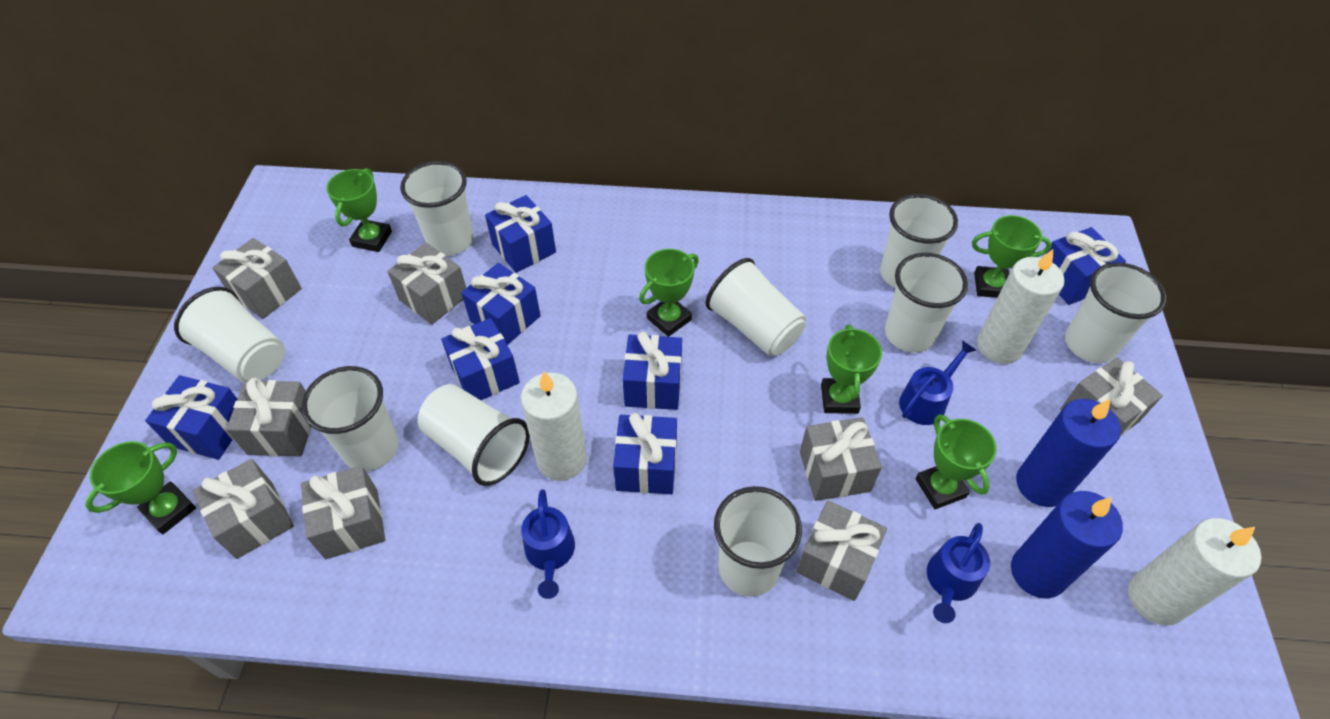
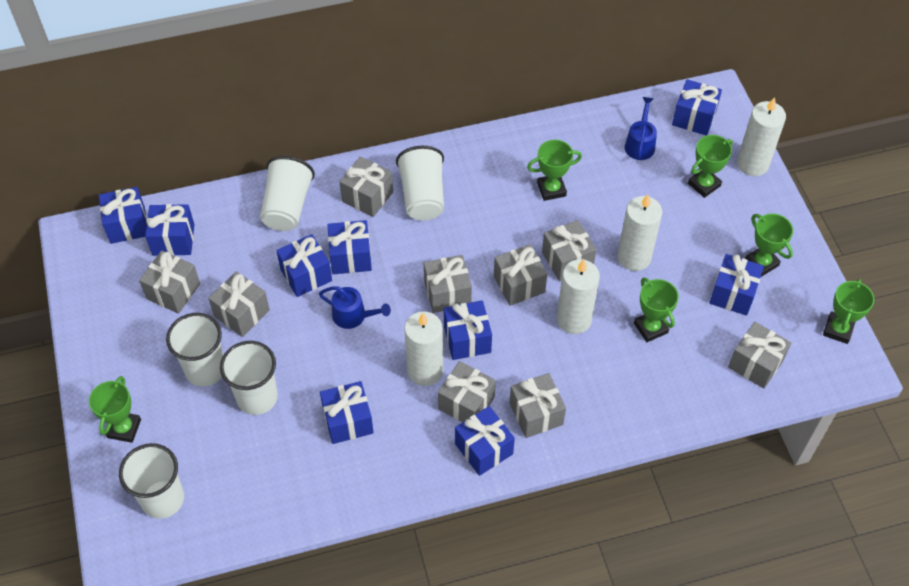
blue candle: [1011,491,1123,599] [1016,399,1121,507] = 2 -> none = 0
blue gift: [145,375,237,460] [441,318,520,400] [461,263,541,345] [485,195,556,273] [613,413,677,494] [623,332,682,410] [1045,227,1126,305] = 7 -> [99,187,147,244] [145,204,195,256] [276,234,332,297] [320,381,374,444] [327,220,372,274] [444,300,492,360] [455,406,515,476] [672,79,722,136] [709,254,764,316] = 9
blue watering can: [521,489,575,599] [899,340,976,425] [927,523,990,623] = 3 -> [319,286,391,329] [625,97,657,160] = 2
grey gift: [193,459,294,559] [212,238,302,319] [226,378,311,457] [301,465,386,559] [387,243,466,325] [796,500,887,601] [800,417,882,501] [1060,357,1163,437] = 8 -> [139,251,200,314] [208,271,270,337] [339,156,393,217] [424,255,472,313] [438,361,496,422] [494,244,547,306] [510,373,566,438] [542,220,596,282] [728,322,791,389] = 9
white candle: [521,372,587,481] [977,249,1065,364] [1128,518,1262,625] = 3 -> [404,311,443,386] [557,259,600,334] [617,194,663,271] [737,97,786,176] = 4
white cup: [174,287,285,383] [302,366,399,471] [400,161,474,256] [418,384,530,486] [705,258,806,356] [714,486,802,597] [880,194,958,288] [885,253,968,353] [1065,263,1166,363] = 9 -> [119,443,184,519] [166,313,223,387] [220,341,278,415] [260,156,315,231] [396,146,444,220] = 5

